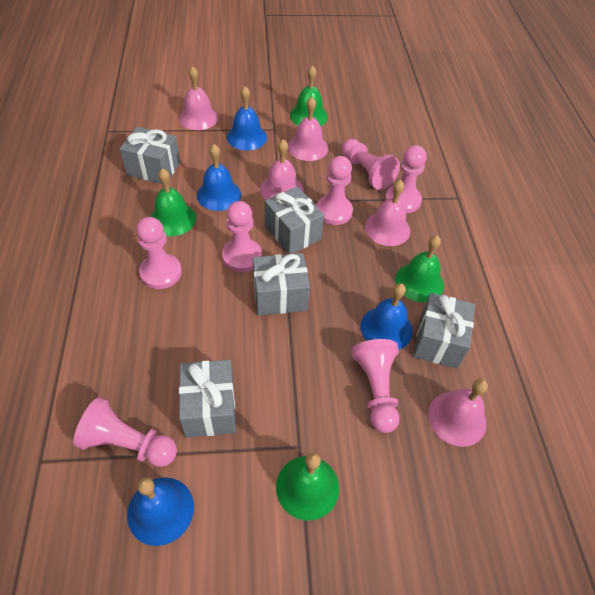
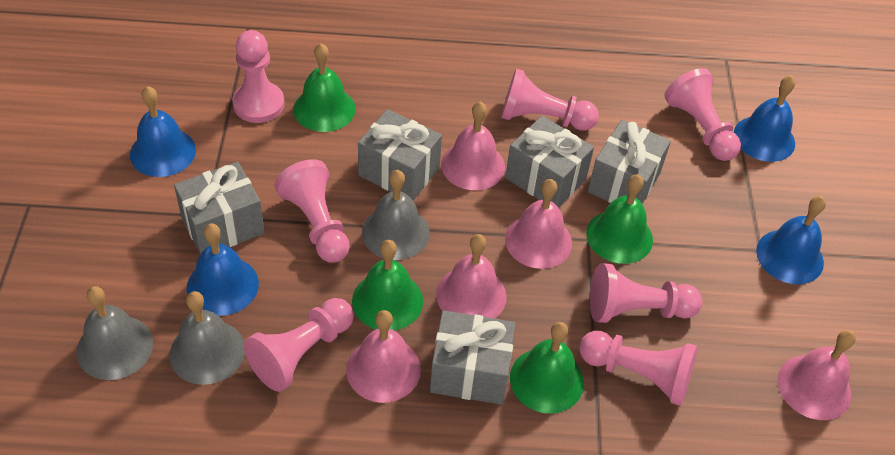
grey bell: none = 0 -> [76,286,153,380] [170,291,245,385] [362,170,430,260] = 3

